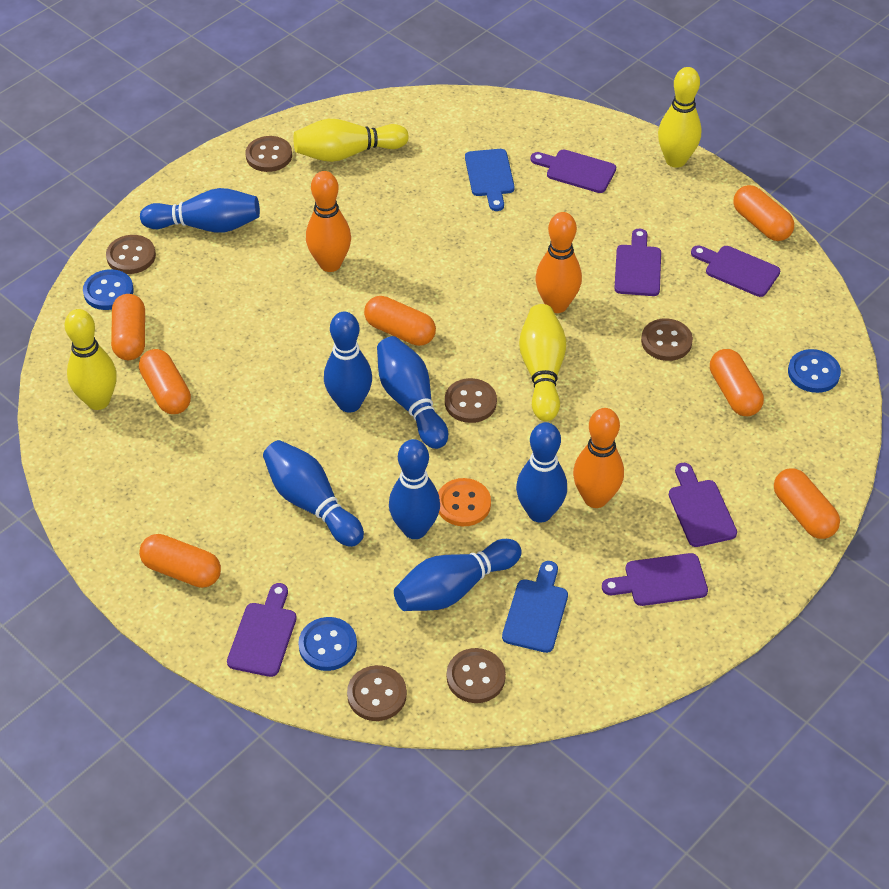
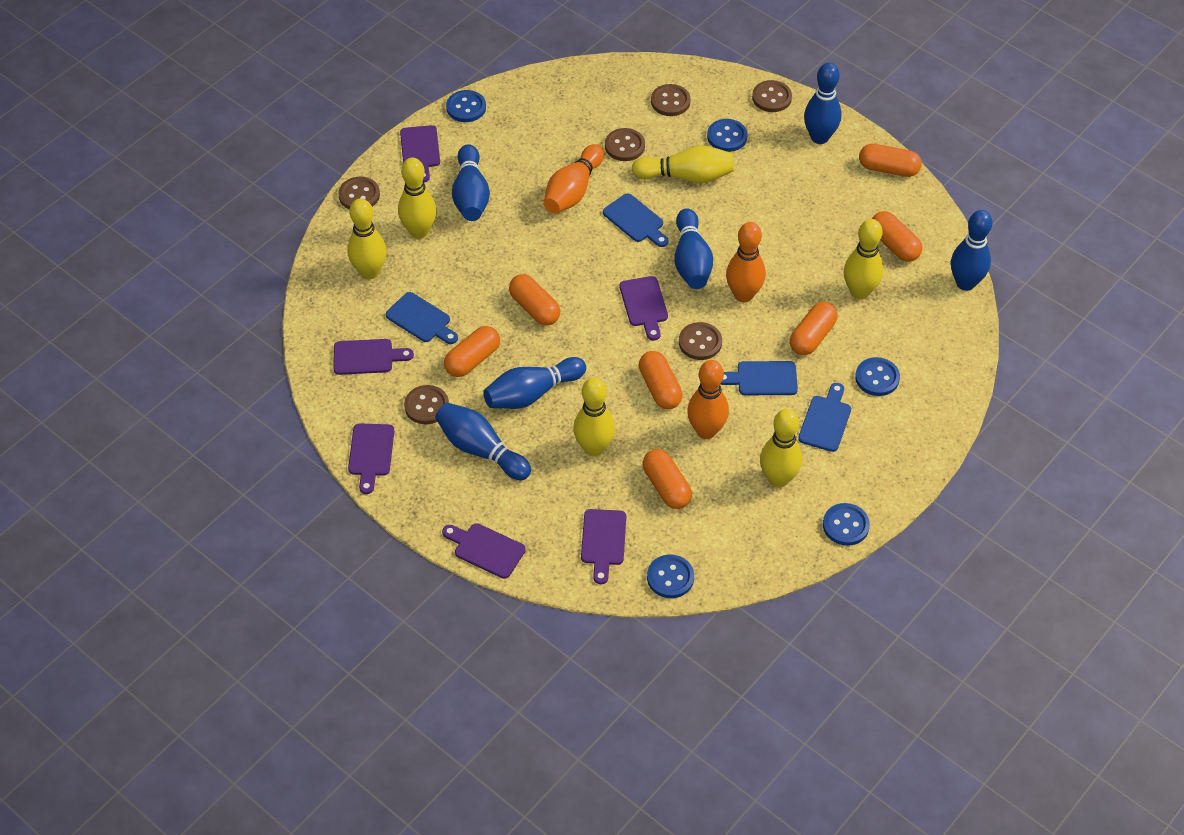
blue bowling pin: [140,188,260,233] [263,440,364,547] [324,312,372,413] [377,336,448,449] [389,439,440,539] [394,539,522,611] [516,422,567,523] = 7 -> [435,402,531,480] [452,144,490,221] [483,357,586,409] [675,208,713,289] [804,63,841,144] [951,210,993,291] = 6
blue button: [83,269,134,310] [298,617,357,671] [788,349,841,393] = 3 -> [446,90,486,122] [647,555,694,598] [707,119,748,152] [823,503,870,546] [855,357,900,396] = 5
blue cutting board: [465,149,515,211] [502,561,568,653] = 2 -> [386,292,458,344] [603,193,668,247] [720,361,798,395] [798,383,851,452] = 4
orange button: [438,478,491,526] = 1 -> none = 0
yellow bowling pin: [65,309,117,410] [293,119,409,162] [519,304,566,421] [658,67,701,168] = 4 -> [347,198,387,279] [398,158,437,239] [573,377,615,456] [632,145,734,183] [760,409,802,488] [844,219,884,299] = 6

